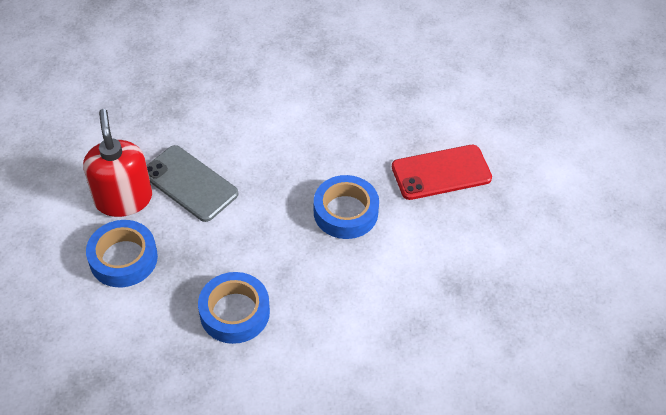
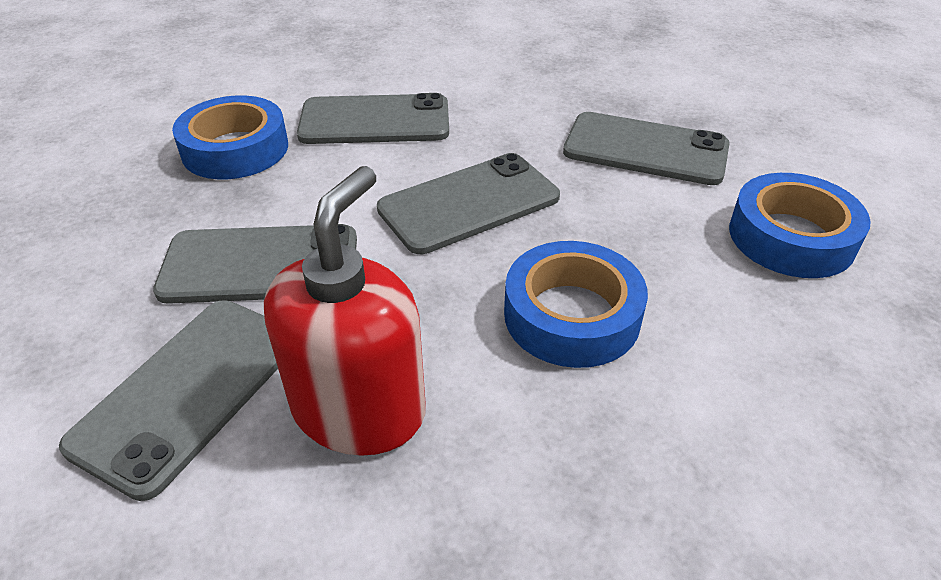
grey phone: [147,145,239,222] = 1 -> [59,300,278,501] [153,224,357,304] [297,93,449,144] [377,153,560,254] [563,112,730,185] = 5
red phone: [392,145,492,200] = 1 -> none = 0

